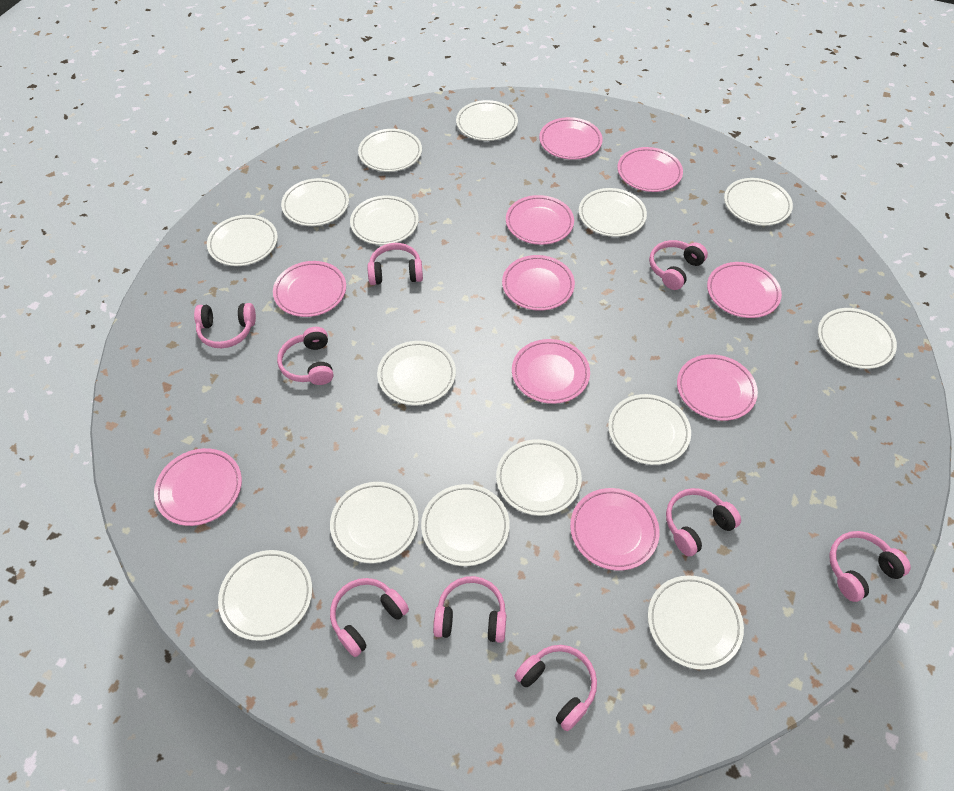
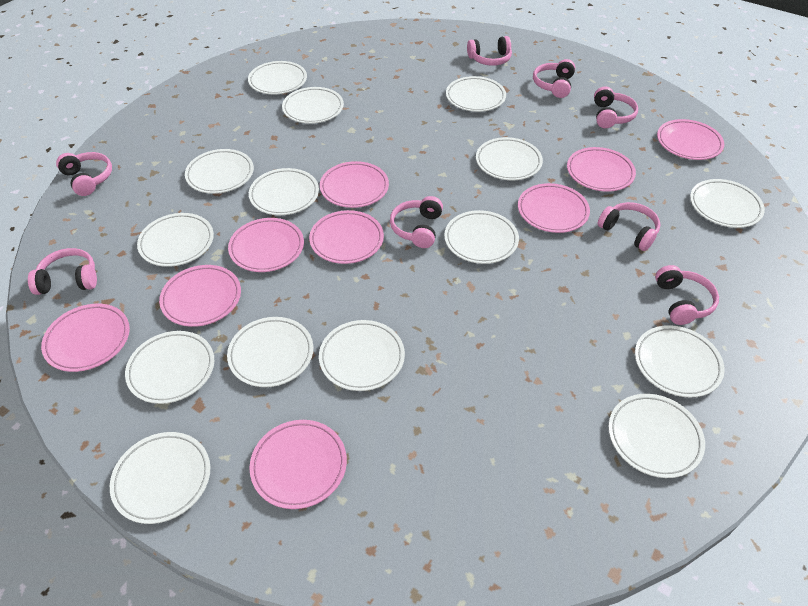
pink headphones: [194,303,256,348] [277,327,333,385] [330,578,409,657] [367,243,423,285] [433,576,506,643] [515,645,597,731] [649,240,708,290] [666,488,741,557] [829,531,911,602] = 9 -> [28,248,97,295] [56,152,112,196] [390,196,443,248] [467,36,512,66] [533,59,575,98] [594,87,638,128] [598,202,661,251] [655,265,719,325] = 8
pink plate: [154,448,242,526] [273,261,346,317] [502,255,575,311] [506,195,574,245] [512,339,590,404] [539,117,603,160] [570,488,660,571] [617,147,683,192] [677,354,758,421] [707,262,782,318] = 10 -> [41,304,130,372] [159,265,241,327] [228,218,304,272] [249,420,347,509] [309,210,384,264] [320,161,389,208] [518,183,590,233] [567,147,636,192] [657,119,724,160] = 9

